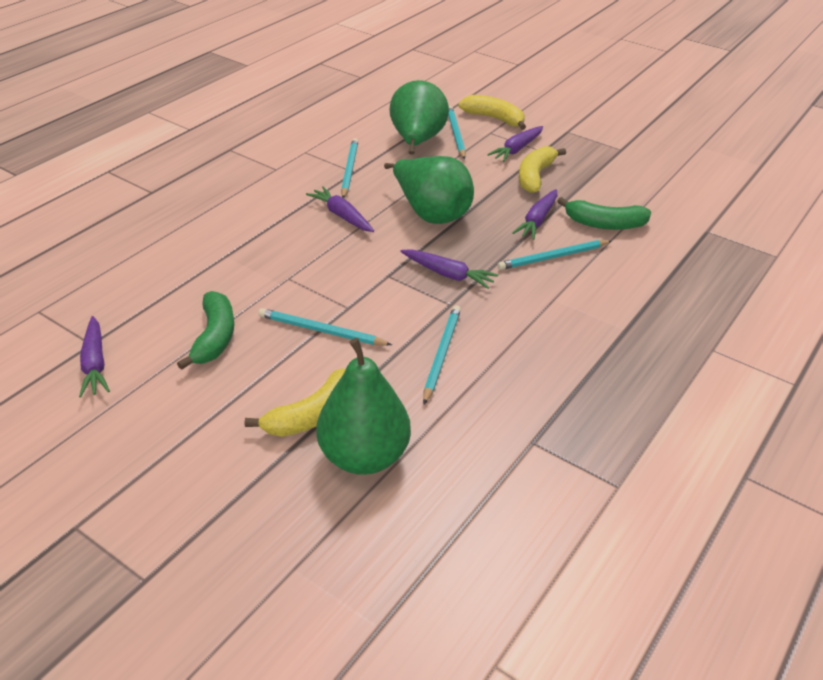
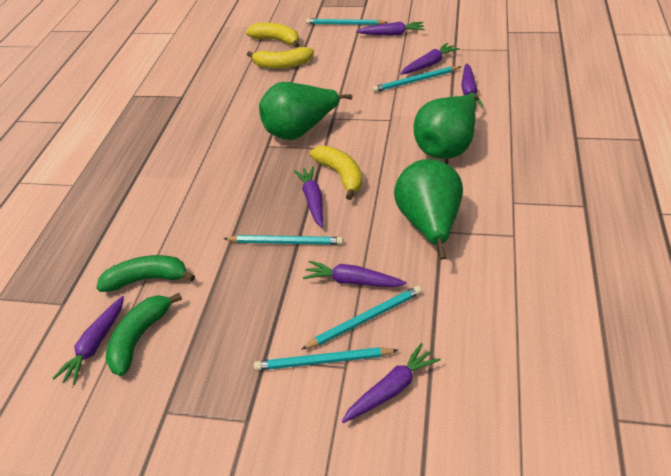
purple carrot: [79,316,110,397] [306,186,374,232] [400,249,498,289] [487,126,543,162] [512,189,557,240] = 5 -> [52,296,124,385] [294,166,323,227] [303,261,407,287] [342,343,441,423] [356,22,425,36] [400,43,460,75] [461,63,483,107] = 7

